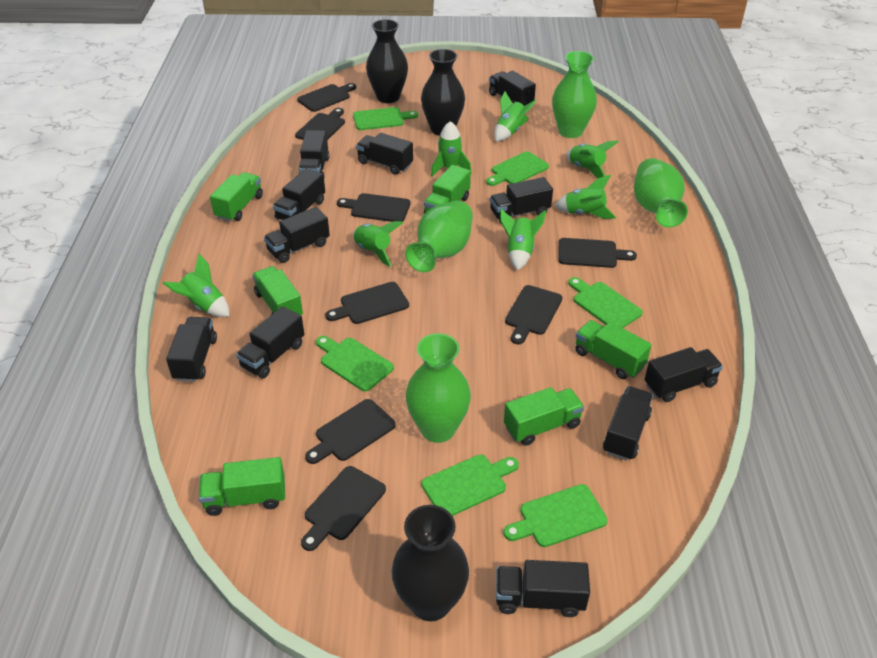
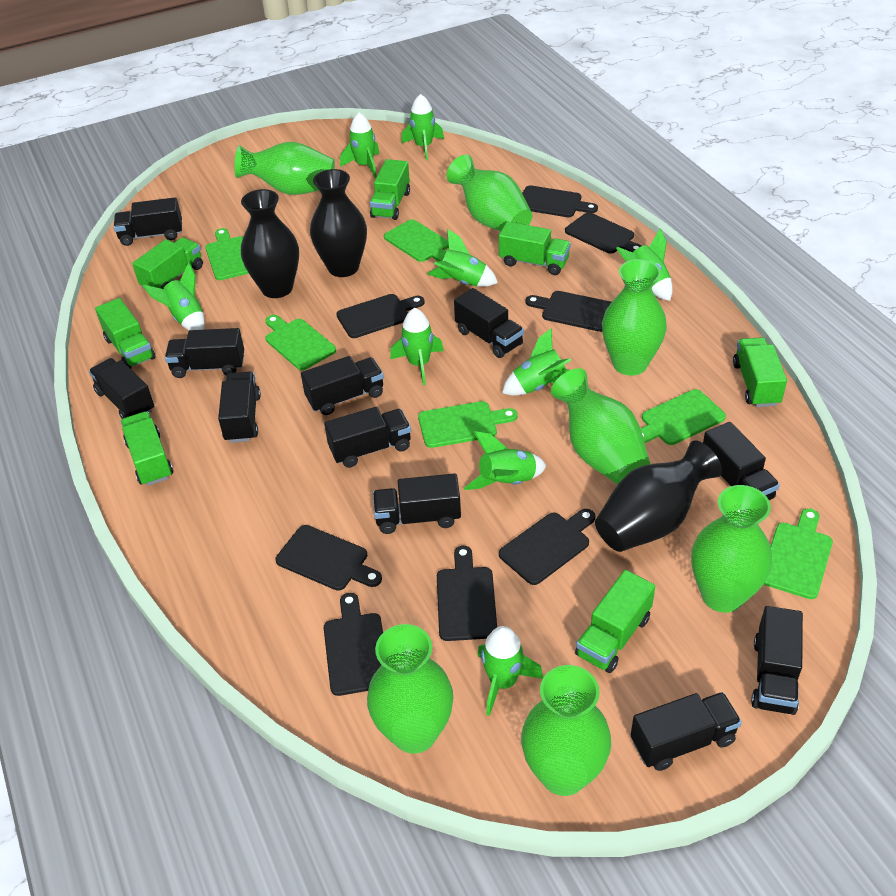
green rocket: [163,254,229,317] [353,221,403,267] [431,121,472,177] [494,91,537,141] [500,209,546,270] [555,175,616,219] [566,141,618,179] = 7 -> [143,262,205,330] [340,113,380,178] [390,308,444,385] [401,94,444,160] [427,229,498,287] [464,431,546,490] [478,626,543,716] [502,329,571,396] [616,228,673,301] = 9
green truck: [199,457,285,516] [210,172,263,222] [252,266,303,315] [424,165,471,214] [504,387,584,446] [575,320,652,379] = 6 -> [95,298,156,369] [121,411,173,486] [132,237,203,289] [370,159,410,220] [499,221,571,275] [575,570,655,673] [733,337,787,407] = 7
green vase: [405,200,473,272] [406,333,471,443] [552,51,597,138] [634,158,688,227] = 4 -> [234,142,335,195] [367,624,454,754] [447,155,532,231] [521,665,611,796] [551,368,650,485] [602,259,667,376] [691,485,772,613] = 7

